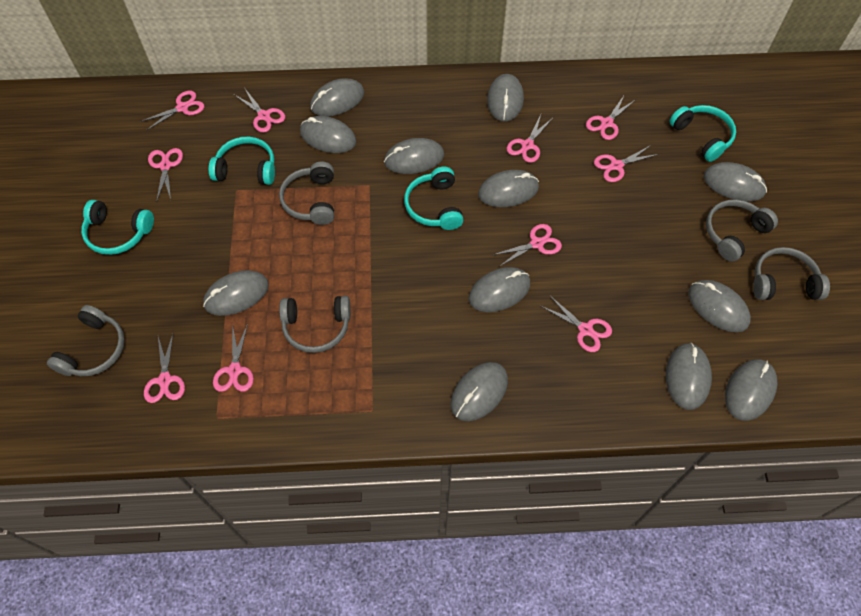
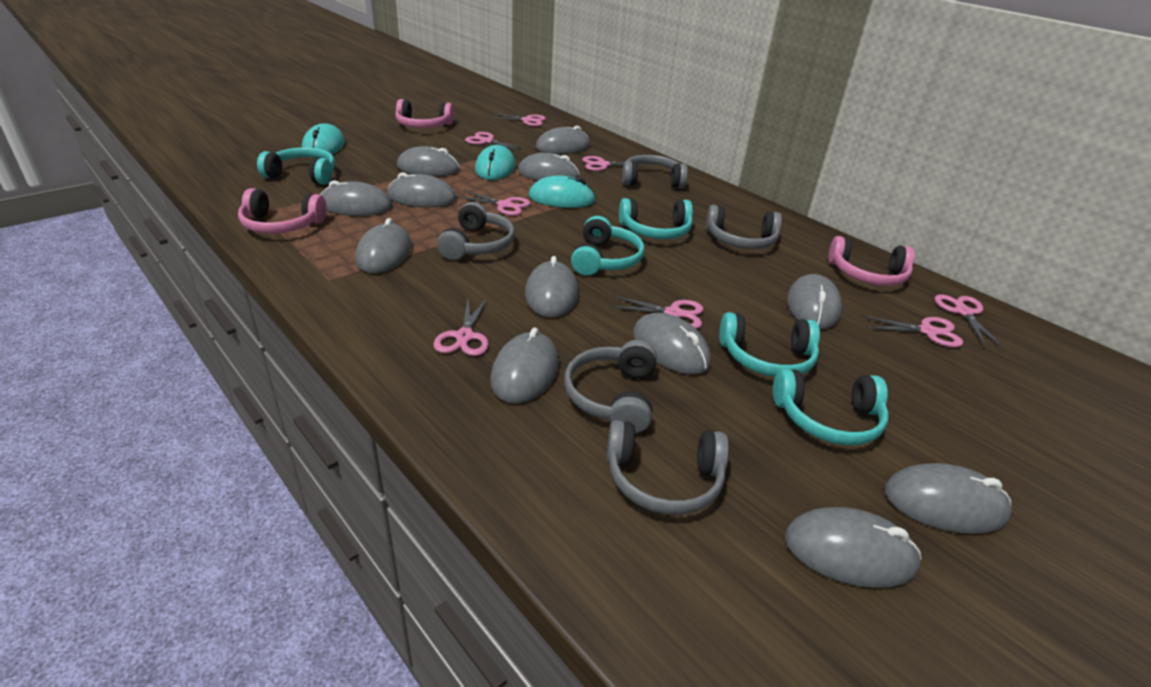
pink headphones: none = 0 -> [238,188,326,234] [395,99,454,128] [828,236,915,286] = 3
pink scissors: [140,90,204,131] [144,334,185,403] [148,148,183,202] [213,324,254,392] [235,89,285,133] [493,224,562,267] [507,114,553,163] [541,295,612,352] [586,94,635,140] [594,145,659,182] = 10 -> [434,298,489,356] [456,190,530,216] [465,132,526,151] [489,113,546,126] [582,156,647,171] [610,295,704,329] [863,316,963,347] [934,294,1004,348] = 8
turquoise headphones: [81,200,154,255] [208,137,275,185] [404,167,463,230] [670,105,736,162] = 4 -> [257,147,335,185] [571,216,644,276] [619,198,693,239] [719,312,820,377] [773,369,889,445] = 5
turquoise mouse: none = 0 -> [302,123,345,154] [475,145,515,180] [529,175,596,208] = 3

